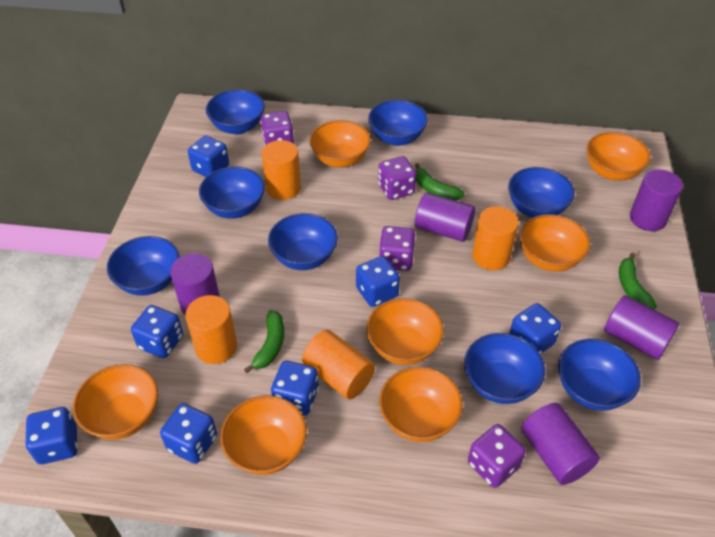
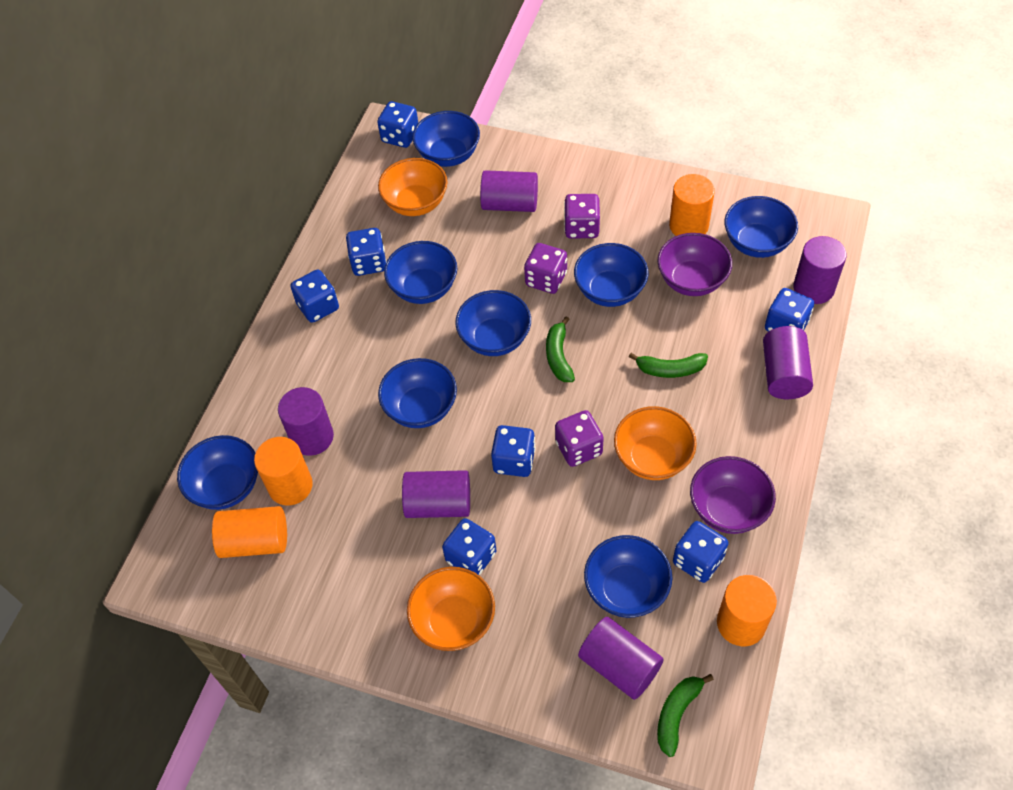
orange bowl: [73,364,158,440] [220,396,307,475] [309,120,371,168] [366,298,444,365] [379,367,463,442] [520,214,590,272] [587,132,651,181] = 7 -> [378,158,448,216] [407,567,495,651] [614,406,697,480] = 3
purple bowl: none = 0 -> [658,233,732,296] [690,456,776,534] = 2
purple cylinder: [170,253,220,315] [415,192,475,242] [521,403,600,485] [604,295,680,360] [630,170,683,231] = 5 -> [278,387,334,456] [402,470,470,518] [480,170,538,212] [578,617,664,700] [763,326,813,399] [793,236,847,304] = 6
purple dice: [260,111,294,146] [378,156,416,200] [379,226,415,271] [468,424,526,488] = 4 -> [524,243,567,294] [555,410,604,467] [564,194,600,239] = 3

